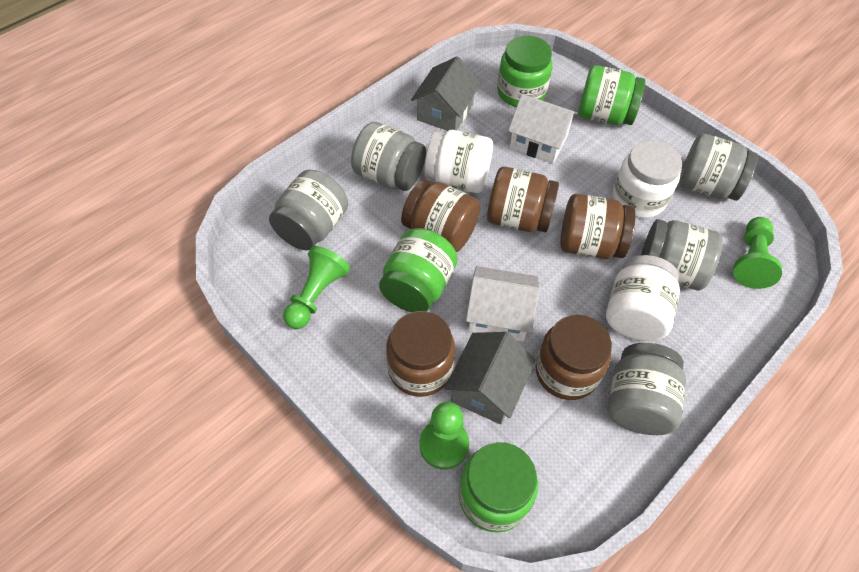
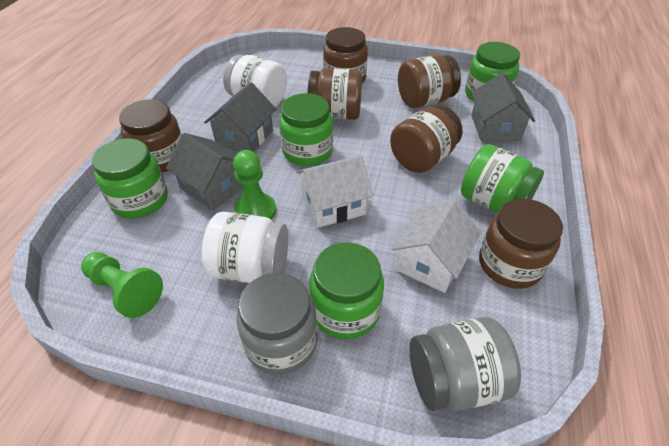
brown jar: [386,311,455,397] [401,179,481,252] [487,167,559,232] [535,315,612,400] [561,194,636,259] = 5 -> [119,99,182,172] [308,68,362,120] [323,27,368,83] [390,105,463,173] [398,55,461,108] [479,199,563,289] = 6
green jar: [379,228,458,312] [459,442,538,533] [497,35,552,107] [578,65,645,125] = 4 -> [92,138,168,219] [279,93,333,166] [309,242,384,339] [461,144,544,213] [465,42,520,102] = 5
green pawn: [283,246,350,329] [419,402,469,470] [733,217,782,289] = 3 -> [81,252,163,318] [233,150,276,220] = 2
grey house: [411,56,481,131] [445,332,536,424] = 2 -> [166,133,243,211] [204,83,276,152] [471,73,535,141] = 3
grey jar: [269,170,348,250] [351,122,426,191] [608,343,686,435] [641,219,723,290] [679,133,758,201] = 5 -> [236,273,317,375] [409,317,521,411] = 2
white jar: [424,130,493,193] [606,255,680,341] [612,140,682,218] = 3 -> [201,212,288,283] [223,55,287,107] = 2

